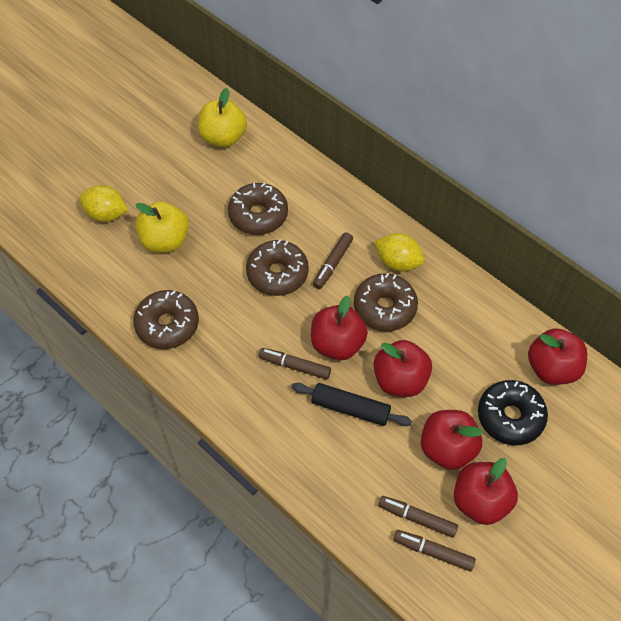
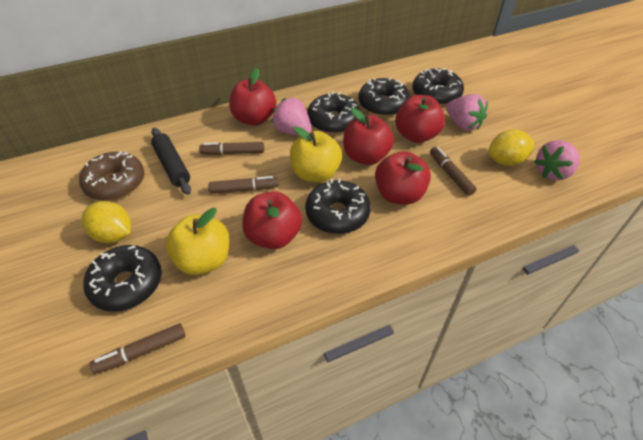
black donut: [478,380,548,445] = 1 -> [83,245,162,312] [305,179,371,234] [307,92,361,134] [358,77,410,117] [412,68,464,106] = 5
brown donut: [133,290,199,349] [228,183,288,235] [246,239,309,296] [354,273,418,331] = 4 -> [79,151,144,201] = 1
pink strawberry: none = 0 -> [272,98,312,136] [446,94,488,131] [534,140,580,181] = 3

